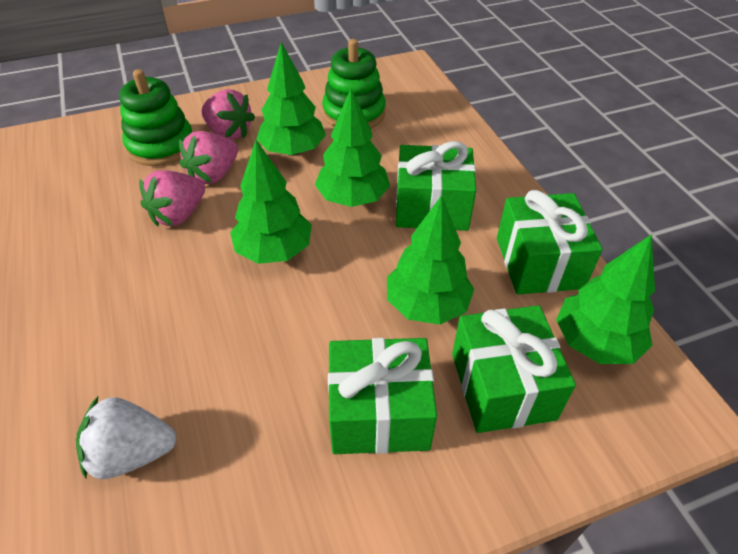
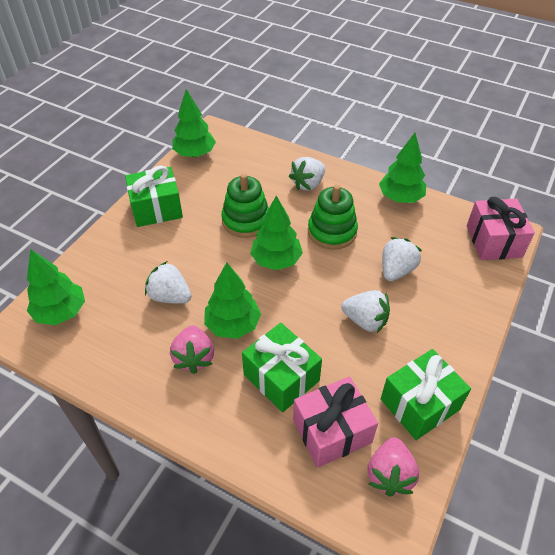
green gift: [328,338,437,454] [396,141,476,231] [452,305,576,433] [497,190,603,295] = 4 -> [125,166,183,227] [242,323,322,412] [381,349,471,440] = 3
pink gift: none = 0 -> [293,376,378,468] [467,197,535,260] = 2
pink strawberry: [139,170,205,226] [179,131,238,184] [201,89,255,140] = 3 -> [170,326,214,374] [368,437,419,497] = 2
white strawberry: [76,395,176,479] = 1 -> [145,261,191,304] [289,157,325,191] [341,290,390,333] [382,237,422,281] = 4

